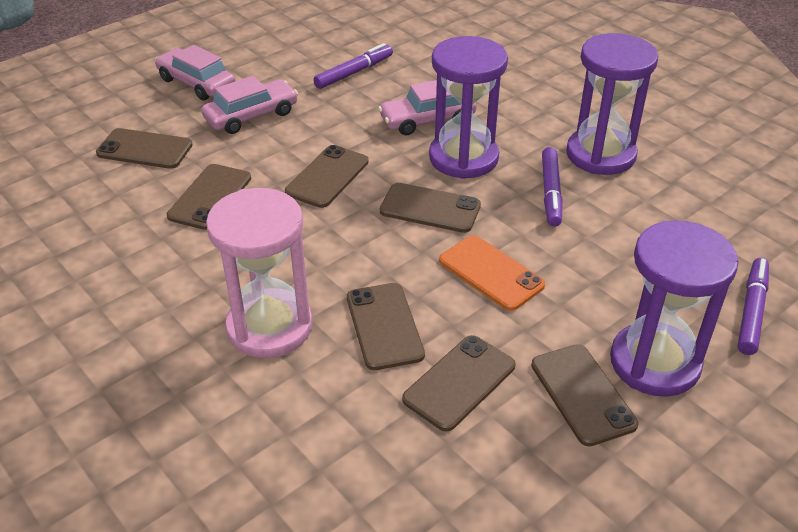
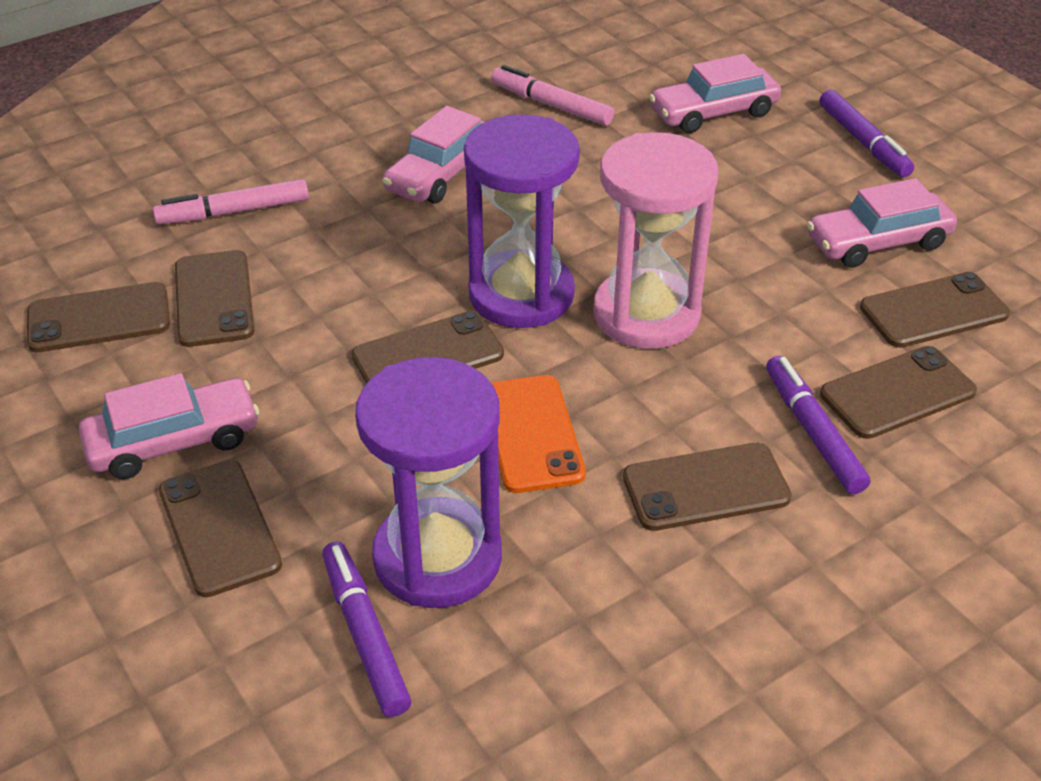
pink car: [155,45,236,100] [201,76,298,134] [378,80,477,135] = 3 -> [79,373,259,479] [382,106,485,204] [649,54,781,133] [807,178,957,268] = 4
pink marker: none = 0 -> [153,179,309,224] [491,65,615,126] = 2
purple hourglass: [429,36,508,179] [566,33,658,175] [610,220,738,397] = 3 -> [355,357,502,608] [464,114,580,328] = 2

